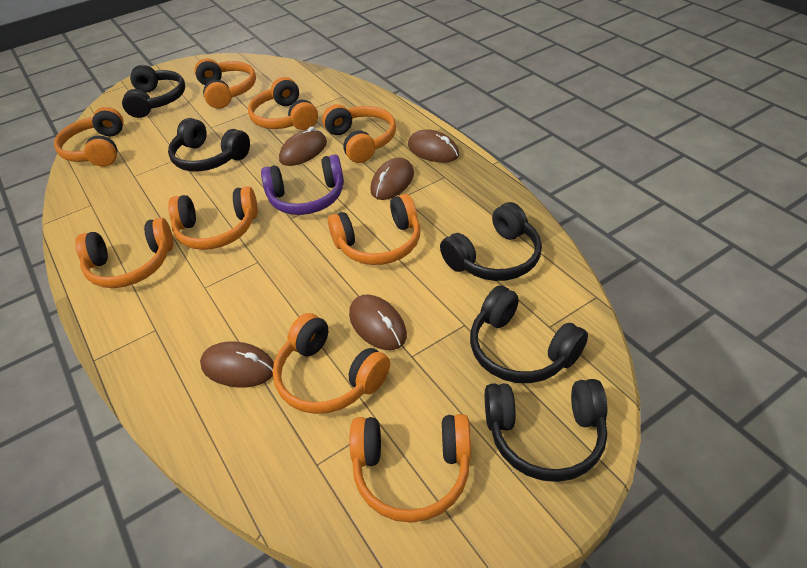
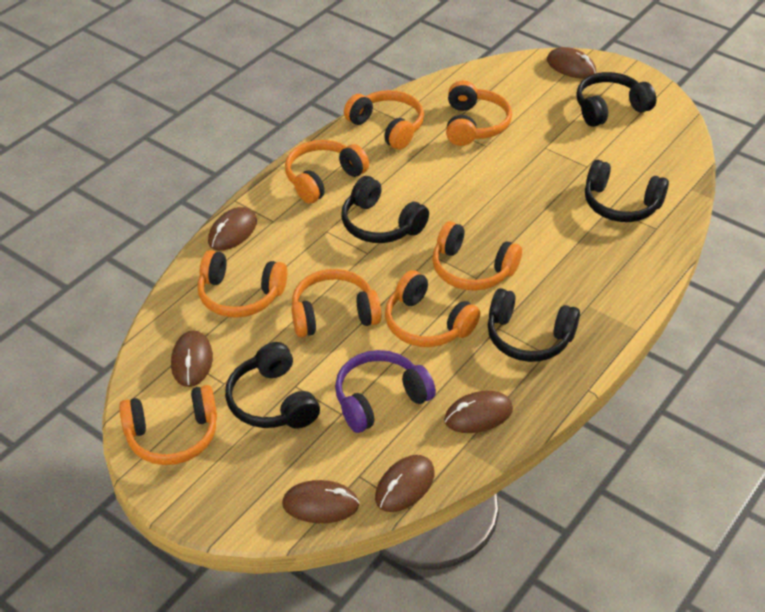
brown mouse: [200,341,274,388] [279,127,327,166] [349,294,407,350] [370,158,414,200] [408,130,459,163] = 5 -> [171,330,213,387] [208,207,257,251] [282,480,360,523] [375,455,434,512] [444,391,513,433] [547,47,596,79] = 6
orange headphones: [54,107,123,167] [75,218,173,288] [168,186,258,250] [194,58,256,109] [248,77,318,130] [273,313,390,414] [322,104,396,163] [328,194,420,265] [349,414,471,523] = 9 -> [119,385,217,465] [197,250,288,318] [285,140,369,204] [291,269,381,337] [344,90,424,150] [385,270,480,347] [432,221,522,291] [446,81,512,146] = 8

